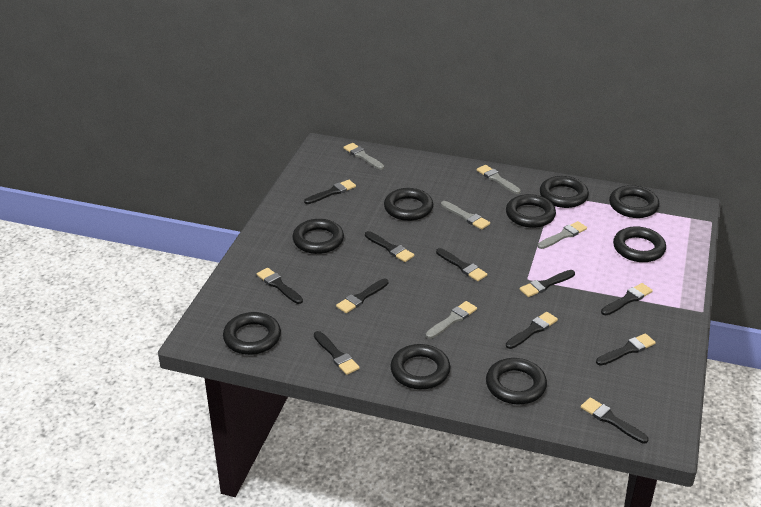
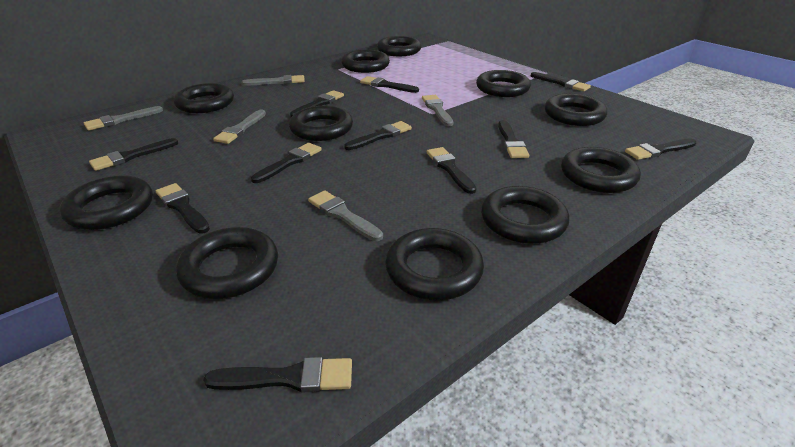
black ring: [223,312,281,355] [292,219,344,254] [384,188,433,221] [390,344,450,389] [486,358,547,404] [506,194,556,228] [540,176,589,208] [609,185,659,218] [613,226,666,262] = 9 -> [60,175,153,230] [174,83,234,113] [176,227,278,299] [289,106,353,141] [341,50,390,73] [377,36,421,56] [385,228,484,300] [476,70,531,97] [481,186,569,244] [544,93,607,126] [561,147,641,193] = 11

